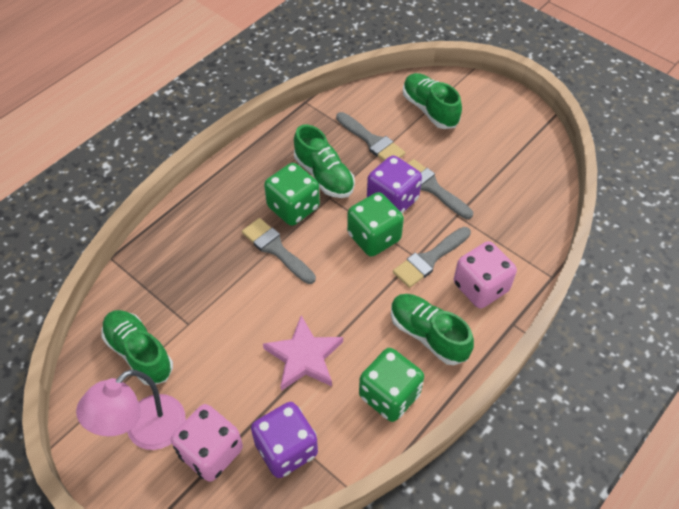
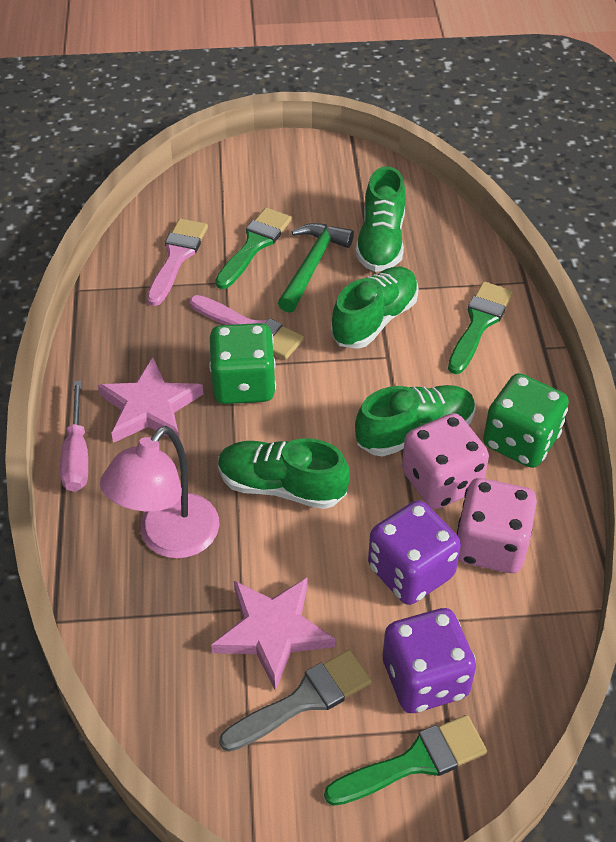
green brush: none = 0 -> [215,208,292,289] [324,715,487,806] [448,281,513,374] = 3
green dice: [264,163,320,226] [347,192,404,256] [359,348,424,422] = 3 -> [209,323,276,404] [483,373,569,468] = 2
green hammer: none = 0 -> [278,223,354,313] = 1
grey brush: [242,218,316,284] [336,112,405,161] [393,227,471,288] [408,159,473,219] = 4 -> [219,650,372,752] = 1
pink brush: none = 0 -> [147,218,208,306] [190,295,304,360] = 2
pink screwdriver: none = 0 -> [60,381,88,492] = 1
pink star: [263,315,343,391] = 1 -> [98,357,203,443] [211,577,335,691] = 2

